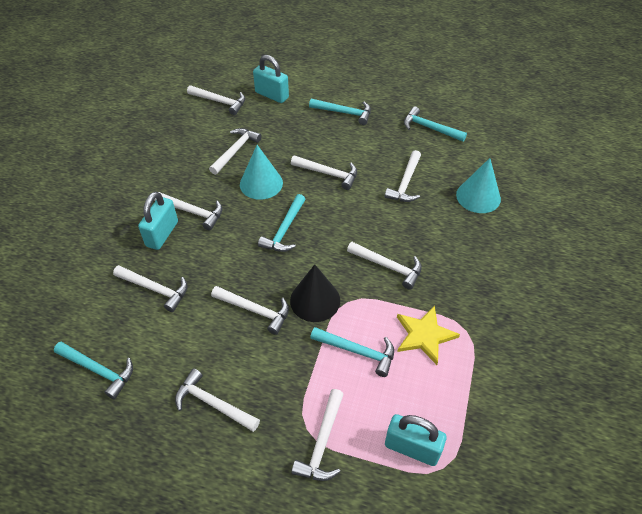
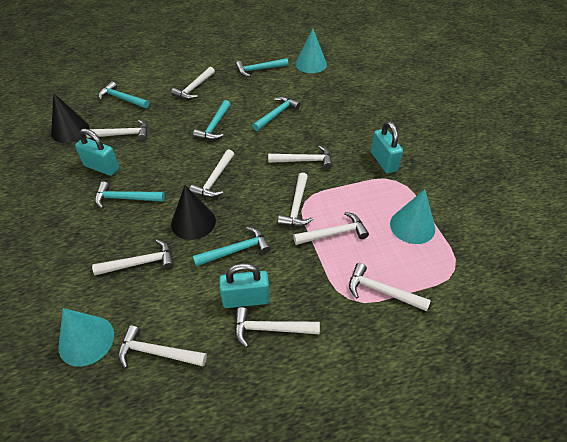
black cone: [290,264,340,322] = 1 -> [51,93,90,143] [171,185,216,240] = 2
turquoise cone: [240,145,283,200] [456,158,501,213] = 2 -> [58,308,114,367] [295,29,327,73] [390,189,435,244] = 3
turquoise hammer: [54,342,133,399] [258,194,306,252] [309,99,371,125] [310,327,394,377] [404,106,467,142] = 5 -> [95,181,165,209] [99,81,149,108] [193,100,231,140] [193,227,271,267] [236,58,288,77] [252,96,301,131] = 6
yellow star: [397,306,460,365] = 1 -> none = 0

